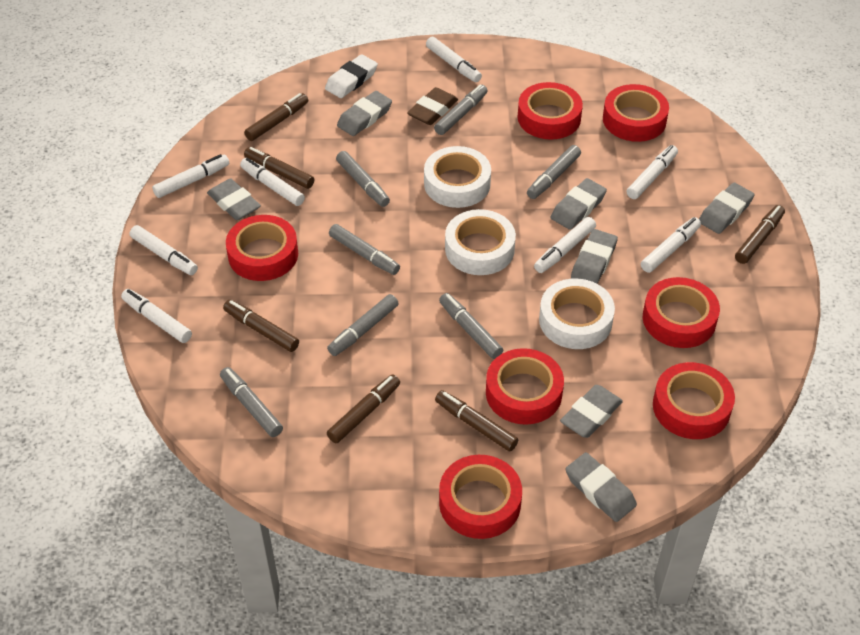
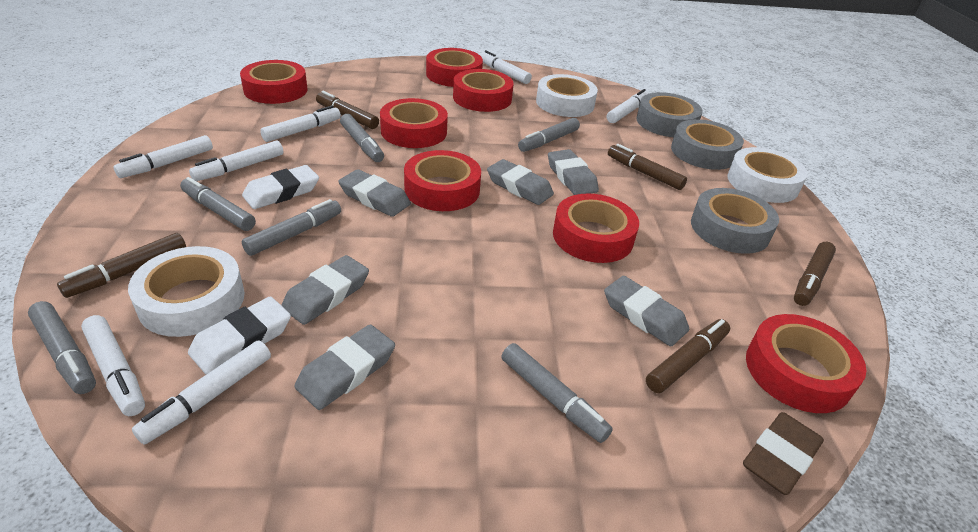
brown marker: [223,300,299,352] [244,93,308,141] [244,147,314,189] [327,374,400,443] [435,390,518,451] [735,205,785,264] = 6 -> [57,233,186,298] [316,91,379,129] [608,144,687,190] [646,319,730,393] [794,242,836,306] = 5
grey eraser: [207,178,261,220] [337,91,392,136] [551,178,607,230] [560,385,623,438] [566,452,637,522] [571,229,618,284] [699,183,754,234] = 7 -> [281,255,369,325] [294,325,395,410] [338,169,411,217] [487,159,554,205] [548,149,599,195] [604,276,689,347] = 6
grey marker: [220,367,283,437] [327,294,399,356] [329,224,400,275] [336,151,390,207] [434,84,488,135] [439,293,503,359] [527,145,581,199] = 7 -> [28,301,96,394] [180,177,256,231] [242,199,341,256] [340,114,384,162] [501,343,613,443] [518,118,580,152] = 6
grey tape: none = 0 -> [636,92,703,137] [671,119,744,170] [691,188,779,254] = 3
white eraser: [325,54,378,98] = 1 -> [188,297,291,374] [242,165,319,209] = 2
white marker: [121,289,192,343] [130,225,198,275] [152,154,229,198] [240,158,305,206] [426,37,482,82] [534,217,596,273] [627,145,678,199] [641,217,701,273] = 8 -> [81,315,145,416] [113,135,213,178] [132,341,271,445] [189,141,284,181] [260,106,341,142] [480,50,532,84] [607,89,649,123] = 7

